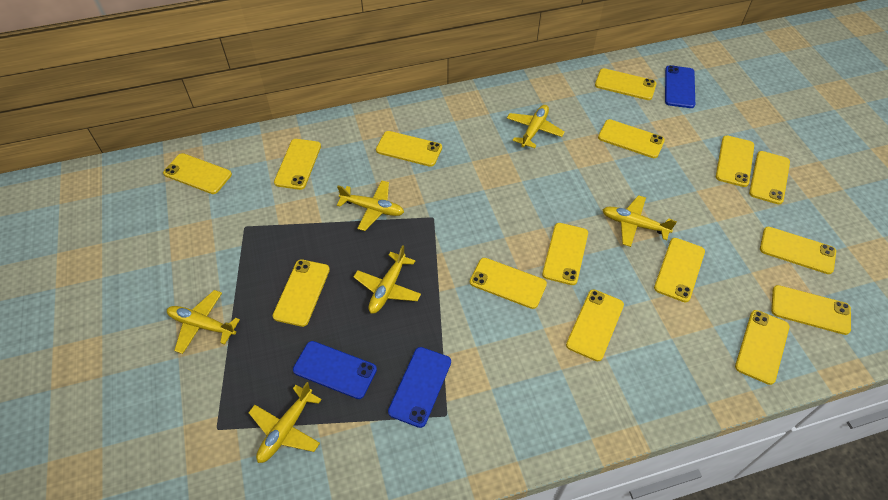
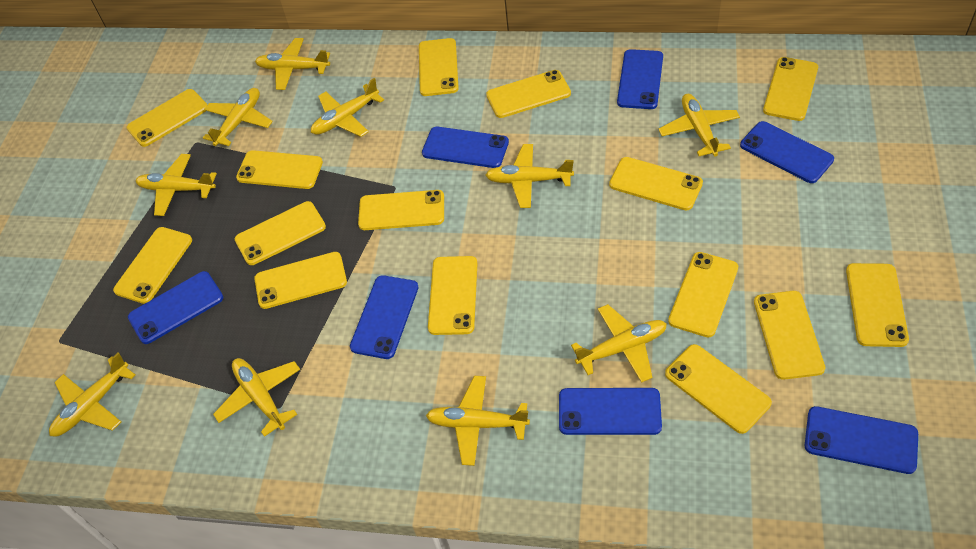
blue phone: [293,341,377,399] [388,347,451,428] [665,65,695,108] = 3 -> [128,271,223,344] [350,275,418,359] [422,127,509,168] [559,388,662,435] [617,49,663,109] [740,121,834,183] [805,406,918,474] = 7
yellow plane: [167,290,240,354] [248,382,322,463] [337,180,404,231] [354,245,421,313] [507,105,565,148] [603,195,677,247] = 6 -> [49,353,135,437] [135,154,217,216] [203,88,273,146] [213,358,300,437] [255,38,330,90] [311,78,384,137] [426,376,530,466] [485,144,574,208] [571,304,667,383] [658,94,740,157] = 10

